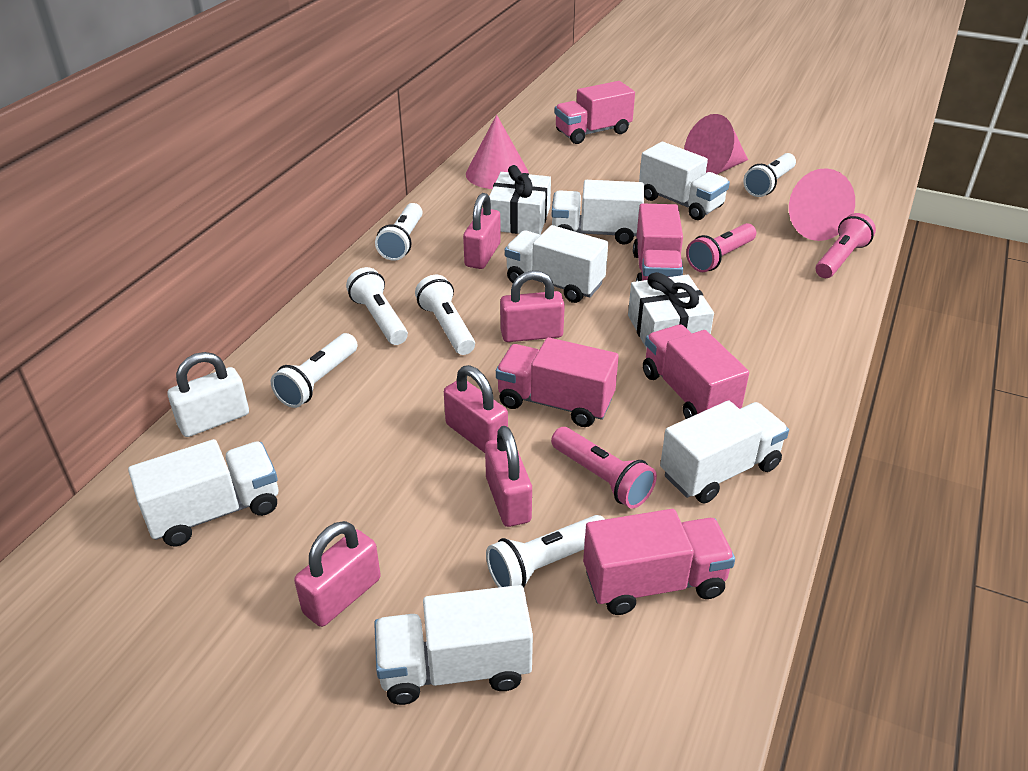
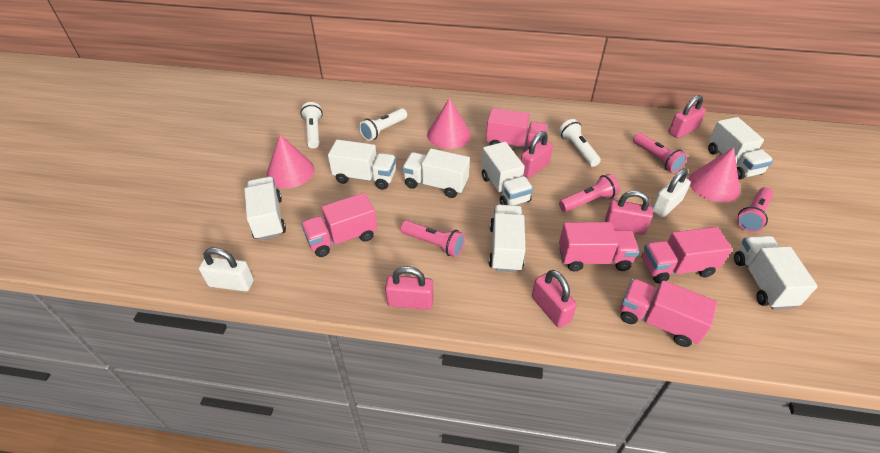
pink flashlight: [551,427,657,509] [686,223,756,272] [816,213,876,278] = 3 -> [401,220,465,257] [559,174,620,212] [633,133,687,173] [737,187,773,232] = 4
white flashlight: [271,333,358,408] [346,267,408,345] [375,203,423,261] [415,275,475,355] [486,515,605,588] [743,153,796,197] = 6 -> [300,102,323,149] [359,108,407,141] [559,119,601,167] = 3
white gift: [489,165,551,234] [628,272,714,349] = 2 -> none = 0
white padlock: [168,352,249,437] = 1 -> [199,248,254,291] [652,168,691,217] = 2
white truck: [128,439,278,547] [374,585,533,705] [505,225,608,303] [552,180,644,245] [639,142,730,220] [660,401,789,503] = 6 -> [244,177,286,240] [328,139,396,190] [402,148,470,198] [481,142,533,205] [489,204,525,272] [708,117,773,180] [734,236,818,309] = 7

